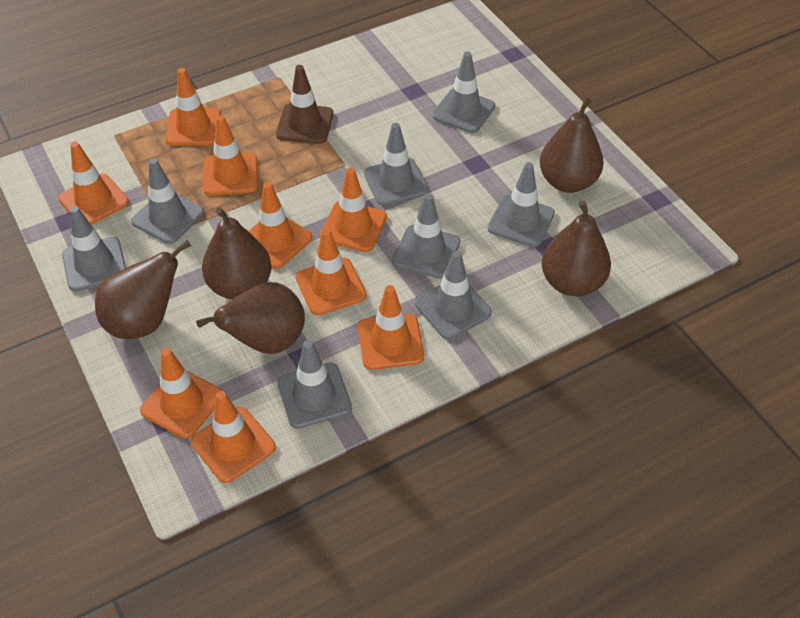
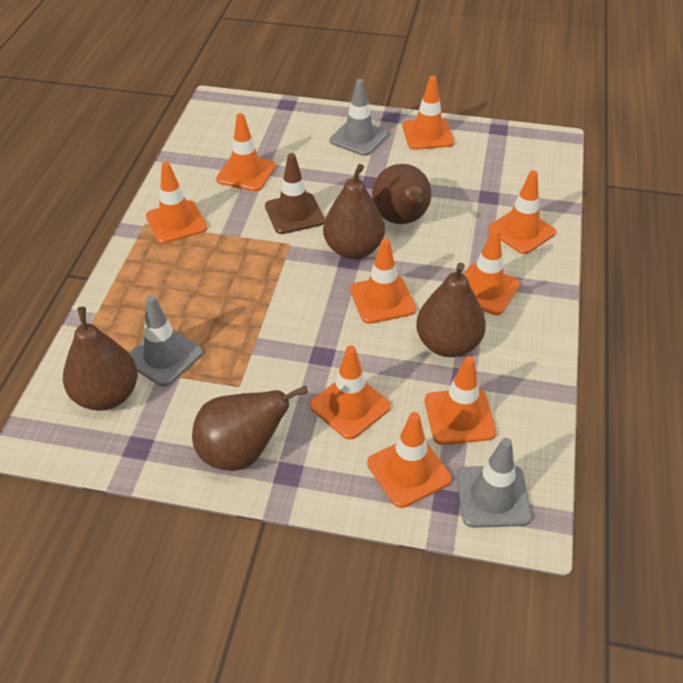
grey traffic cone: [62,206,126,292] [131,158,204,244] [277,340,352,429] [364,123,429,206] [392,193,460,278] [415,251,492,339] [432,52,495,133] [487,162,555,247] = 8 -> [129,295,203,387] [330,79,388,156] [456,438,532,528] = 3

